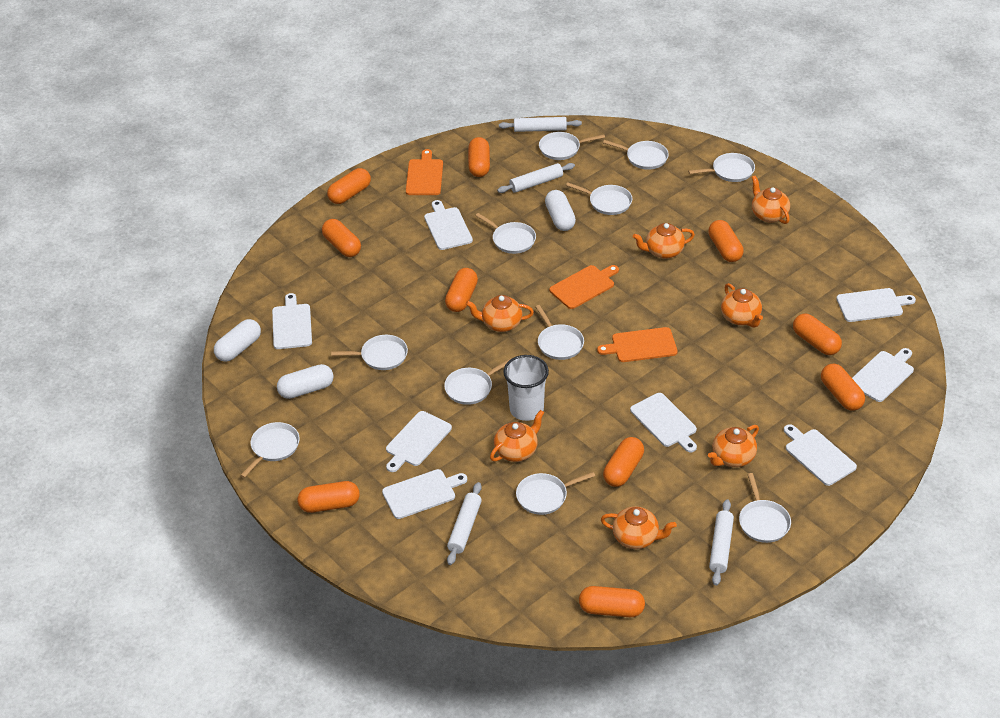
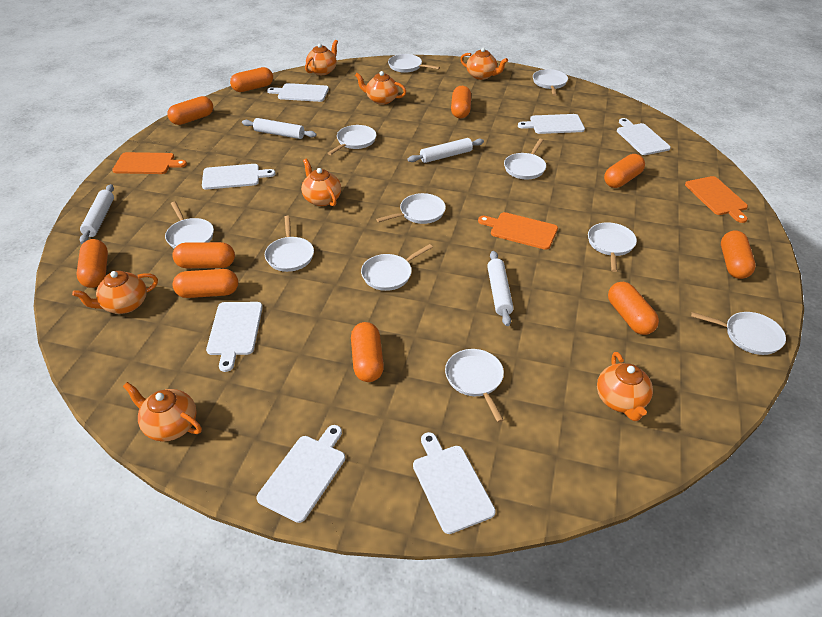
white capsule: [214,319,261,362] [277,364,334,399] [545,190,576,231] = 3 -> none = 0
white cup: [503,355,549,421] = 1 -> none = 0
white cutting board: [272,293,312,349] [382,469,467,519] [386,411,452,472] [424,200,473,250] [630,393,697,452] [784,424,857,486] [836,288,916,322] [852,348,914,402] = 8 -> [202,164,275,190] [206,302,263,372] [256,425,345,523] [267,83,329,102] [413,432,496,534] [518,114,585,134] [617,118,671,155] = 7

